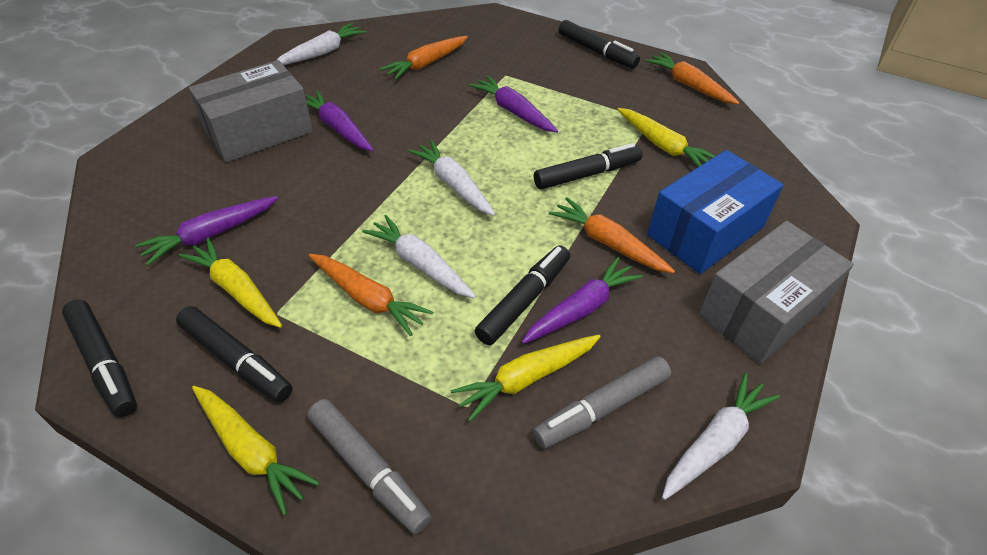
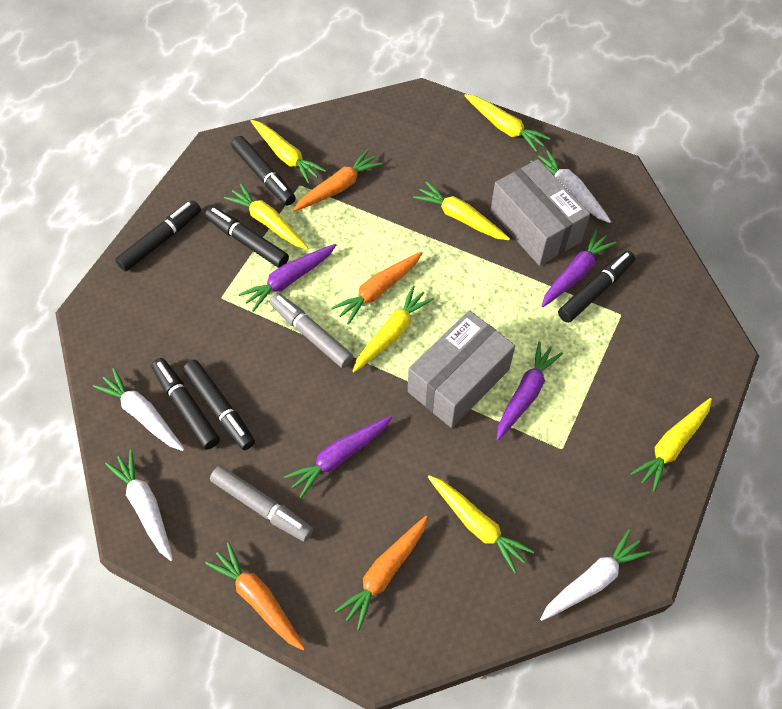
black marker: [62,300,137,417] [176,306,292,402] [475,246,570,345] [534,143,643,189] [559,20,640,69] = 5 -> [115,201,201,272] [151,358,220,450] [183,360,255,450] [205,207,289,268] [231,136,295,206] [558,251,635,323] = 6
blue box: [647,150,784,274] = 1 -> none = 0
yellow carrot: [179,238,282,328] [192,386,320,515] [451,335,601,422] [617,108,715,167] = 4 -> [224,184,308,249] [251,120,327,184] [353,286,434,372] [413,182,510,240] [428,475,534,573] [464,94,550,152] [630,398,712,492] = 7

